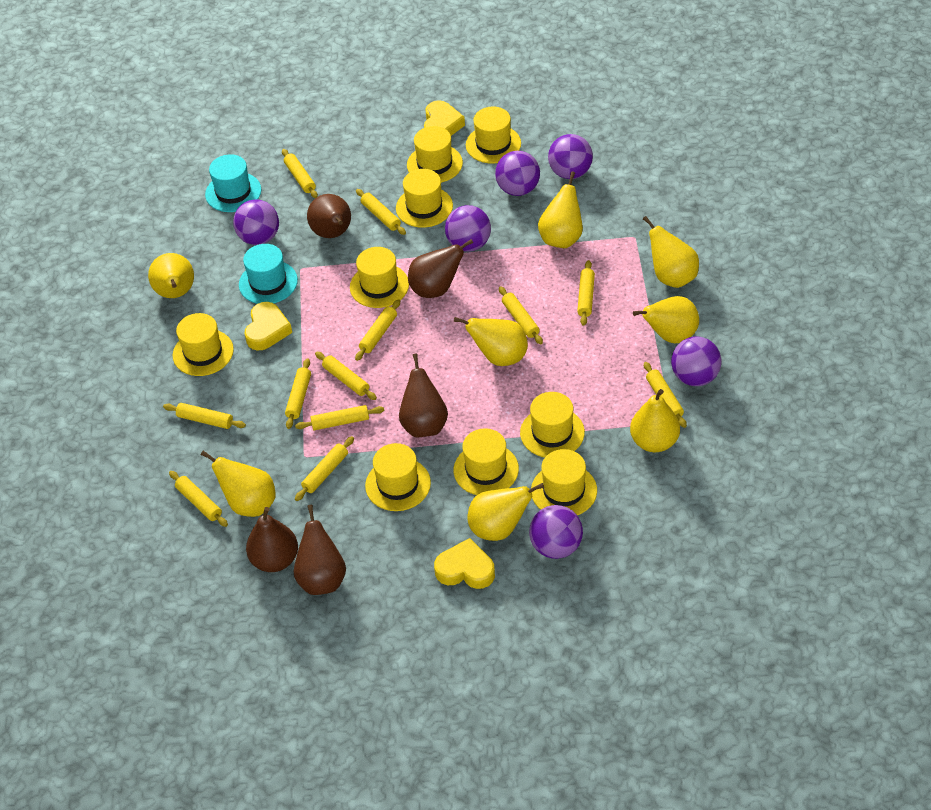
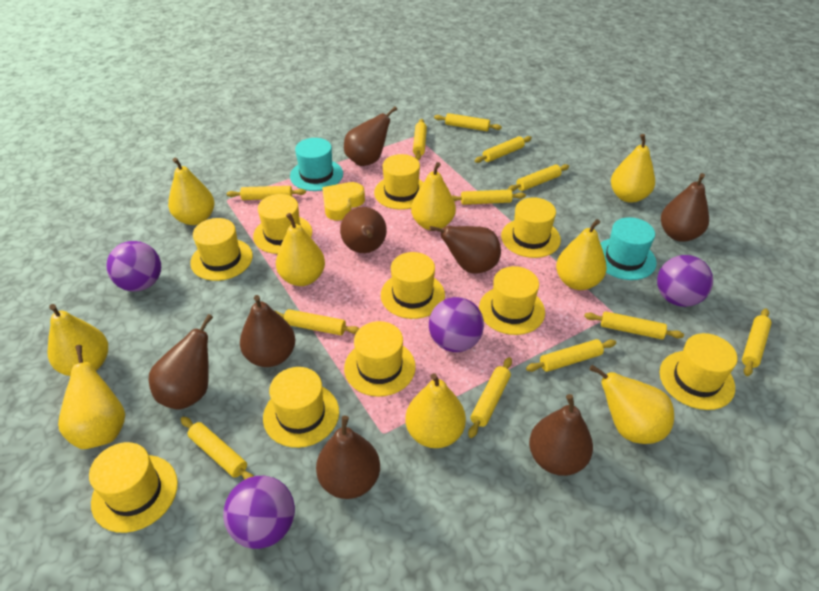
brown pear: [246,507,298,572] [294,505,346,595] [307,194,351,238] [399,354,448,438] [408,239,473,298] = 5 -> [149,314,213,410] [240,295,295,367] [316,415,380,499] [340,207,387,253] [344,106,397,166] [429,226,501,274] [529,394,593,476] [661,173,709,242] = 8
purple ball: [233,200,279,245] [445,205,491,252] [495,151,540,196] [529,505,583,559] [548,134,593,179] [671,336,722,386] = 6 -> [106,241,161,292] [223,476,295,549] [429,297,484,352] [657,255,713,307] = 4
yellow hat: [173,313,234,376] [350,247,409,308] [365,443,431,511] [396,169,453,228] [407,126,463,183] [453,428,519,495] [466,107,521,164] [520,392,585,458] [531,449,597,515] = 9 -> [89,442,178,533] [190,218,253,281] [253,194,312,254] [263,367,339,448] [344,321,416,397] [374,154,424,210] [381,252,445,319] [479,266,545,335] [501,197,561,258] [659,333,737,410] = 10
yellow heart: [245,302,292,351] [424,100,465,136] [434,538,495,589] = 3 -> [322,182,365,220] = 1
yellow pear: [148,253,194,298] [201,451,275,517] [454,317,528,366] [467,483,544,541] [538,172,583,248] [630,389,680,452] [633,296,699,343] [643,216,699,288] = 8 -> [48,304,108,376] [58,345,125,449] [168,158,214,225] [276,213,325,286] [406,373,466,448] [411,162,456,230] [556,219,607,290] [589,365,674,444] [611,134,655,203] = 9

